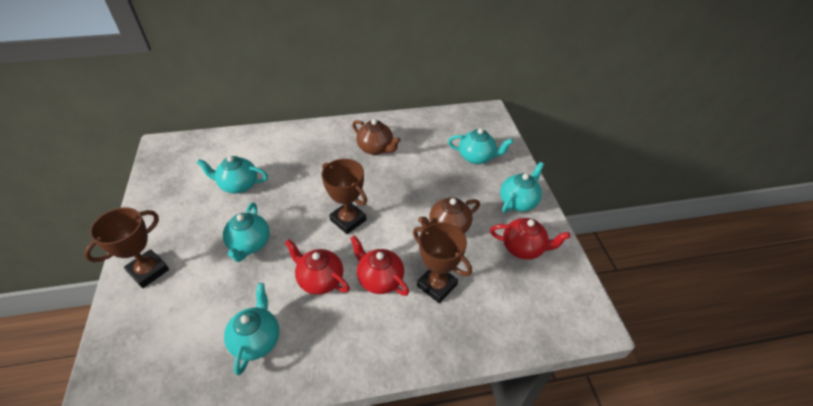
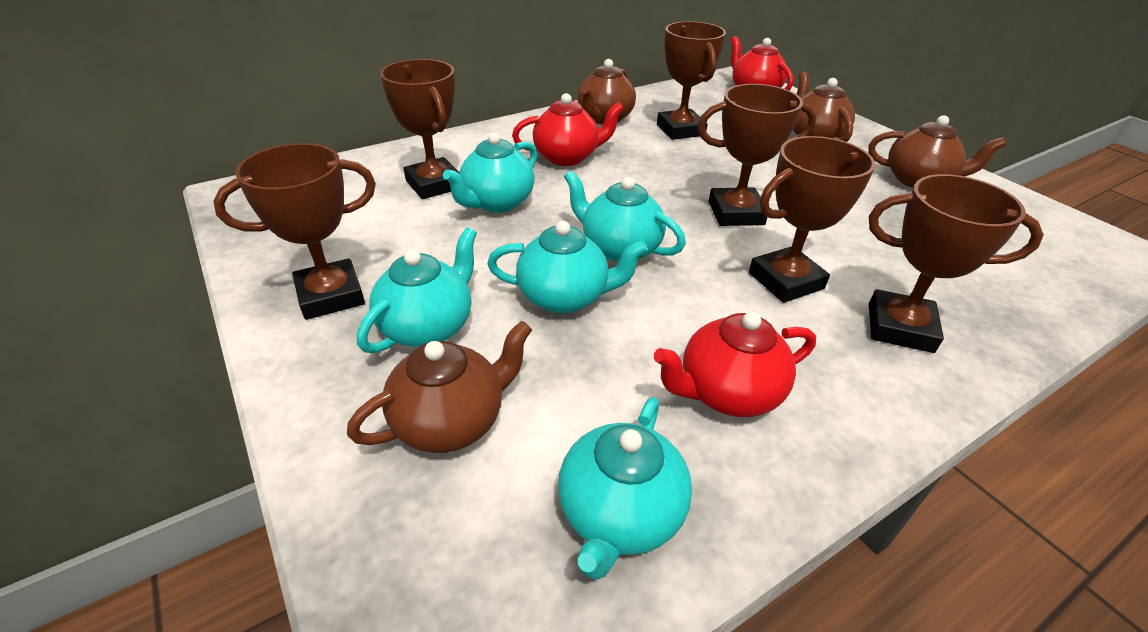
brown teapot: [352,119,401,155] [418,197,480,233] = 2 -> [347,321,532,453] [577,59,636,125] [793,72,855,142] [868,115,1006,188] = 4
brown trophy: [84,207,169,288] [322,159,367,234] [413,222,472,303] = 3 -> [213,143,376,320] [380,59,459,199] [657,21,726,140] [698,84,816,226] [749,136,875,303] [869,174,1044,353] = 6

